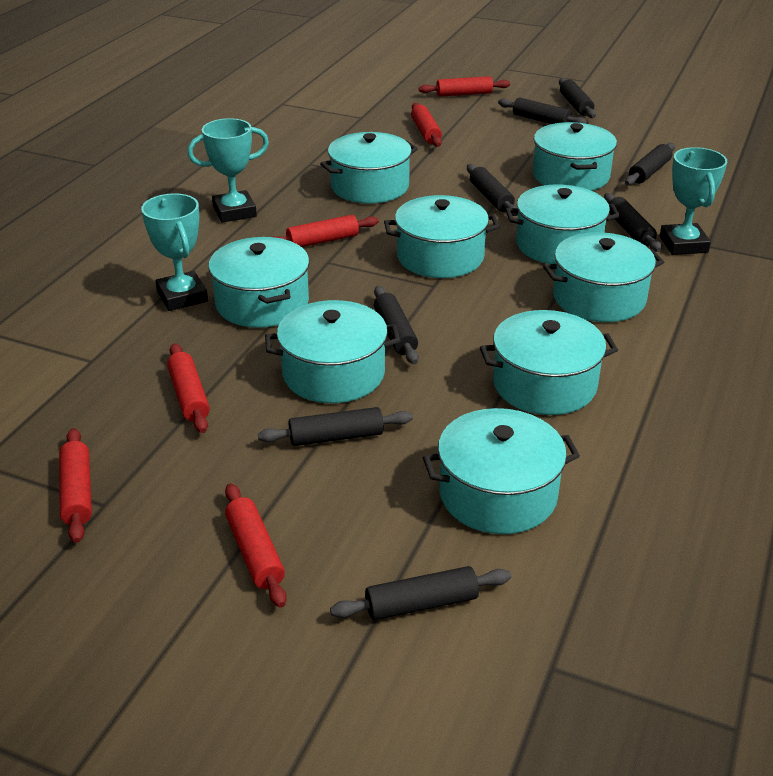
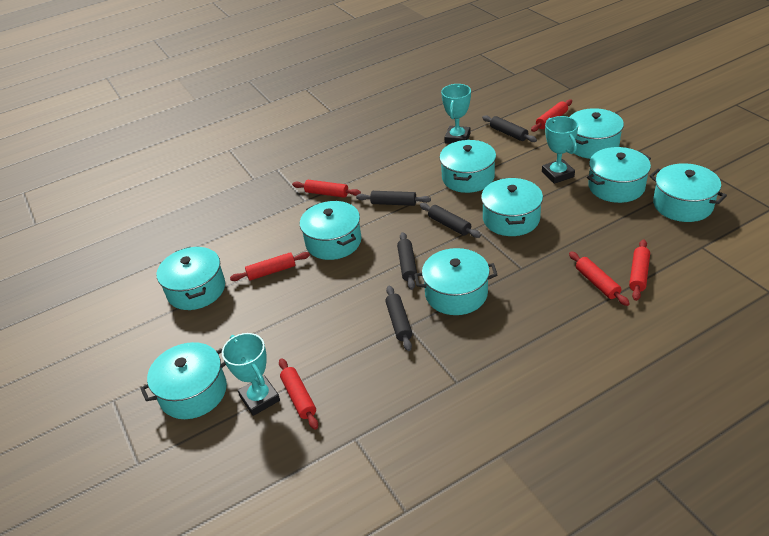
black rolling pin: [258,407,413,446] [330,566,511,620] [374,286,419,364] [467,164,518,216] [498,97,587,124] [559,78,596,118] [604,193,662,252] [625,143,675,186] = 8 -> [356,191,431,206] [385,286,412,351] [397,232,417,290] [420,203,481,238] [482,115,537,142] = 5

